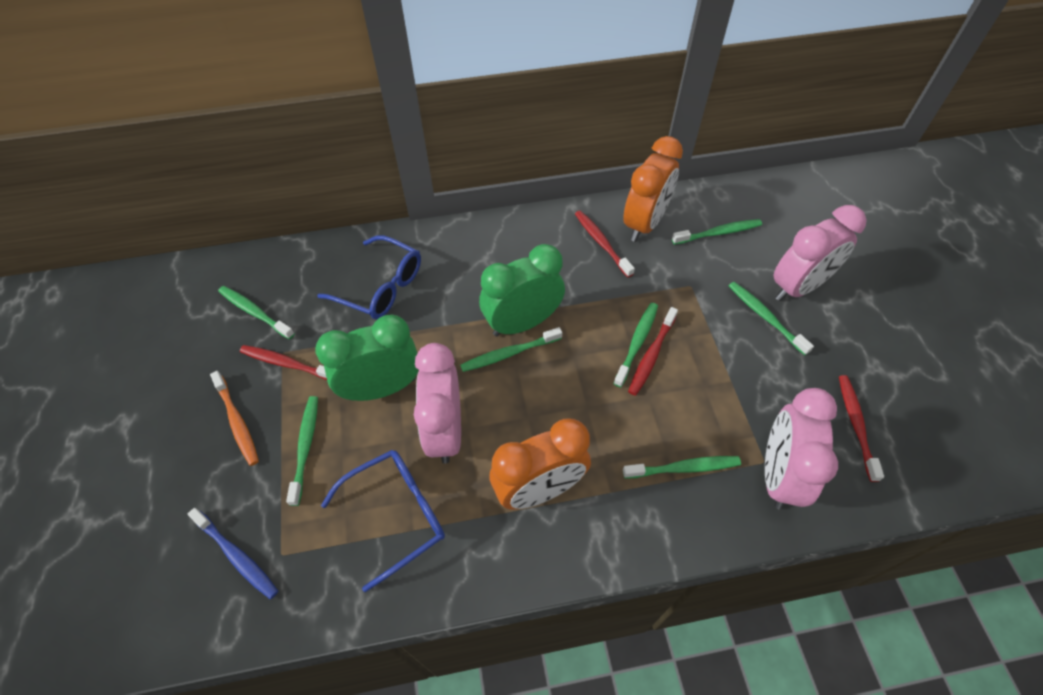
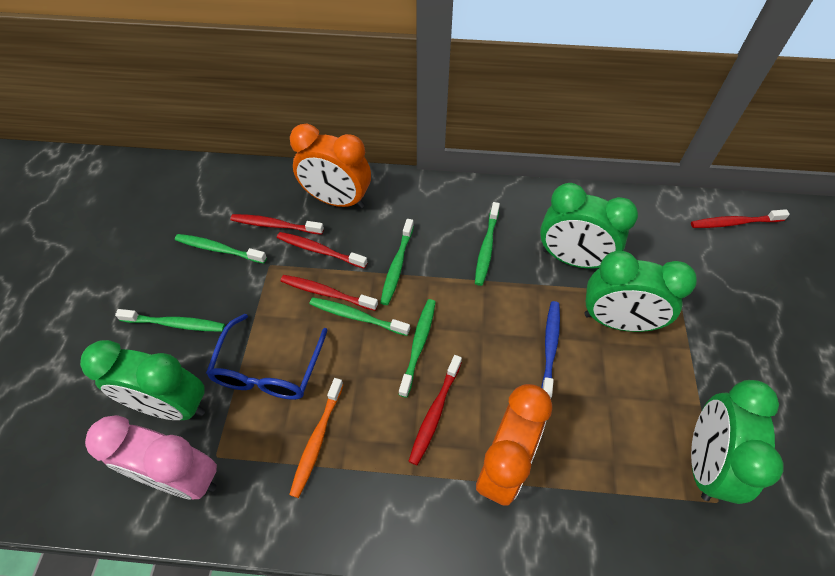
blue glasses: [317,235,421,319] [321,450,445,592] = 2 -> [206,314,328,400] = 1
green clock: [315,315,418,401] [479,244,565,337] = 2 -> [80,340,205,420] [540,183,638,269] [584,251,697,332] [691,380,784,504] = 4
green toothbrush: [218,286,295,339] [286,396,318,506] [460,327,562,372] [613,303,658,387] [623,456,741,479] [672,219,762,245] [729,282,814,355] = 7 -> [115,309,225,332] [175,234,267,264] [309,297,410,336] [380,219,414,305] [399,299,436,398] [475,202,500,286] = 6
pink clock: [414,343,461,464] [765,388,838,510] [773,205,867,301] = 3 -> [85,415,217,500] = 1
red toothbrush: [240,345,327,380] [575,211,635,278] [628,307,678,396] [839,375,884,482] = 4 -> [230,214,324,235] [277,232,368,269] [281,275,378,311] [409,355,462,465] [691,209,790,228] = 5

